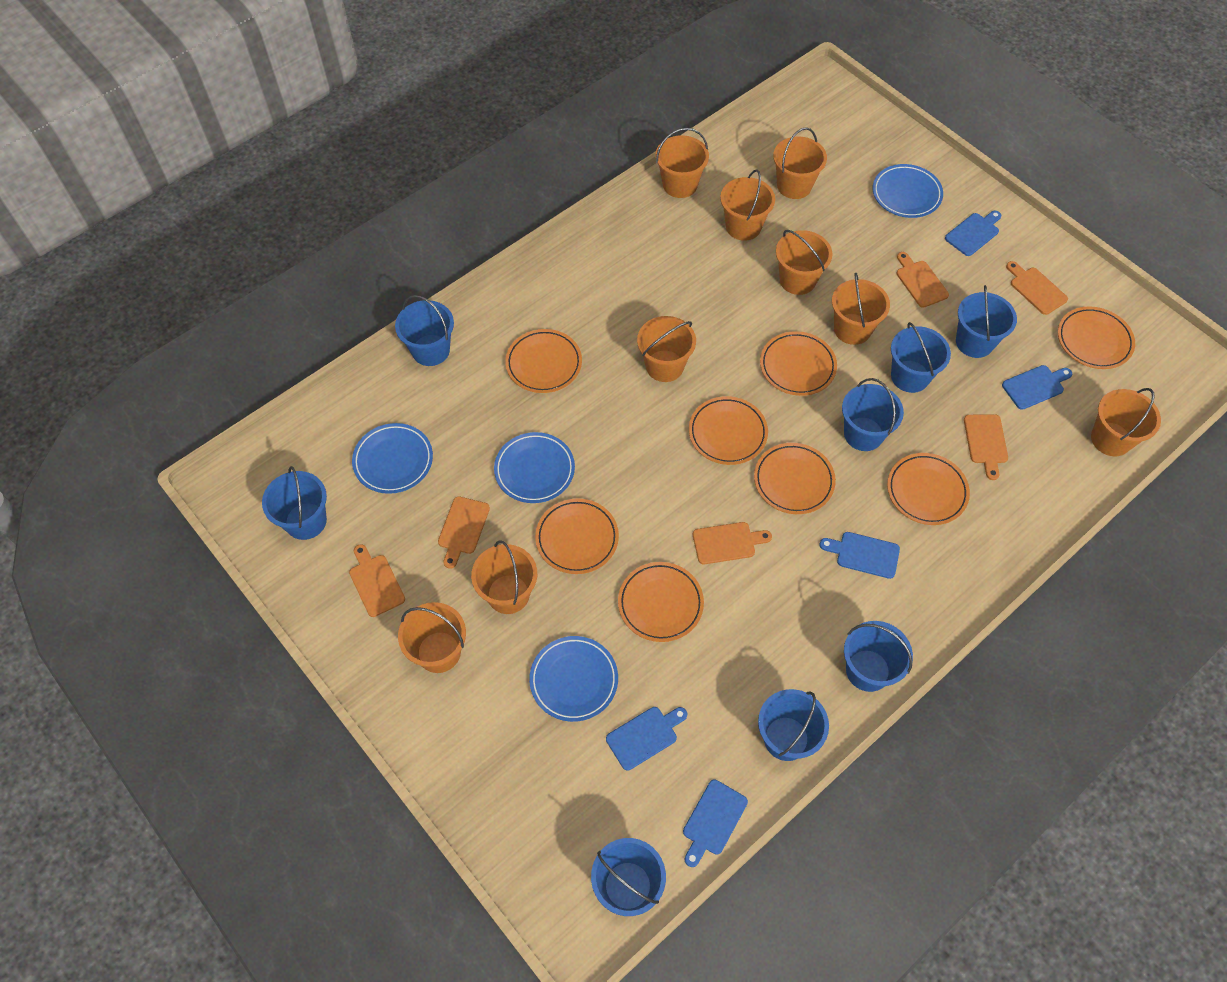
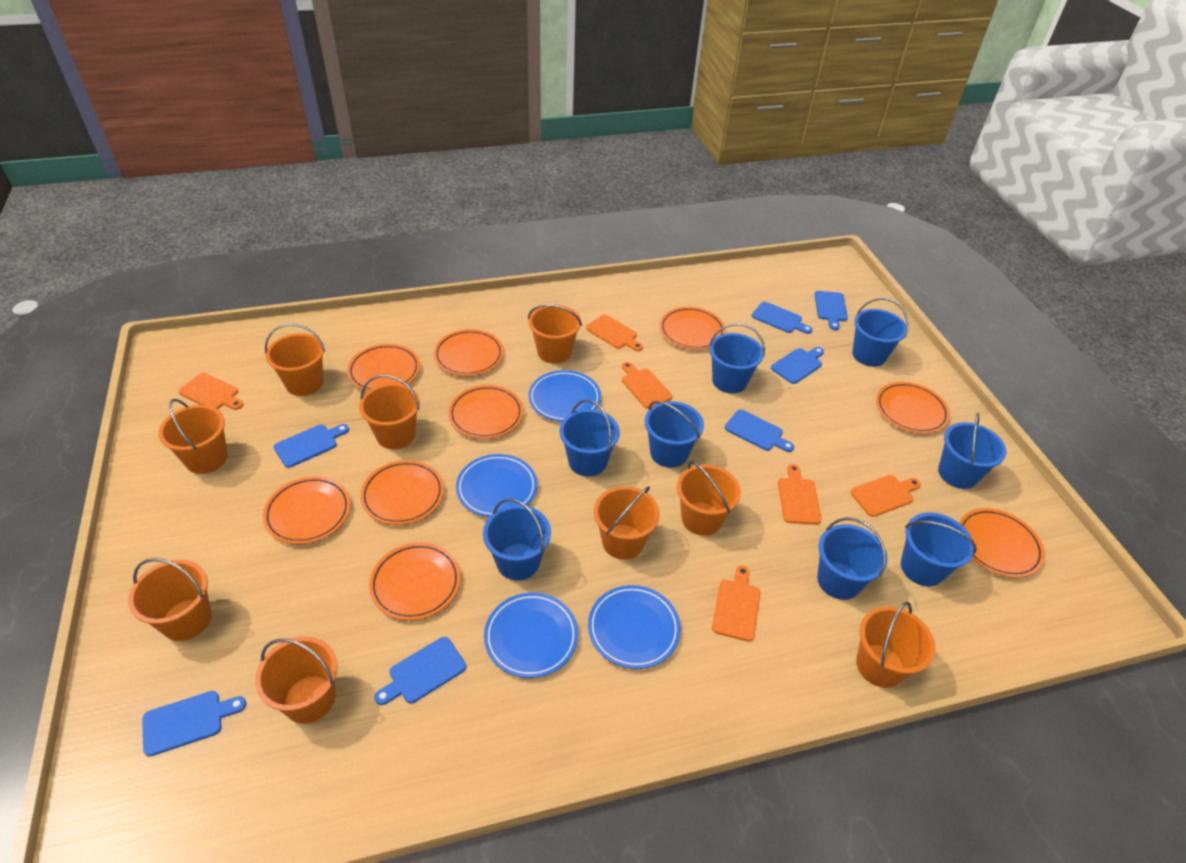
blue cutting board: [606,707,687,771] [683,780,748,867] [819,532,900,579] [945,211,1001,256] [1002,365,1072,410] = 5 -> [142,691,246,757] [274,424,349,468] [374,637,466,705] [725,409,794,452] [752,302,813,334] [771,347,824,384] [815,291,848,330] = 7
orange plate: [505,329,582,393] [535,499,619,574] [618,562,704,642] [689,396,768,465] [754,443,836,514] [760,331,837,396] [887,453,970,525] [1058,306,1135,369] = 8 -> [263,476,350,544] [347,344,420,391] [360,460,444,525] [369,543,461,620] [434,329,504,376] [448,385,523,439] [660,307,726,350] [876,382,950,434] [959,508,1045,578] = 9

